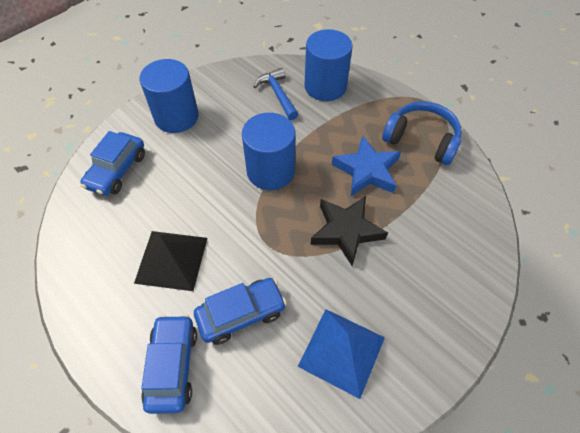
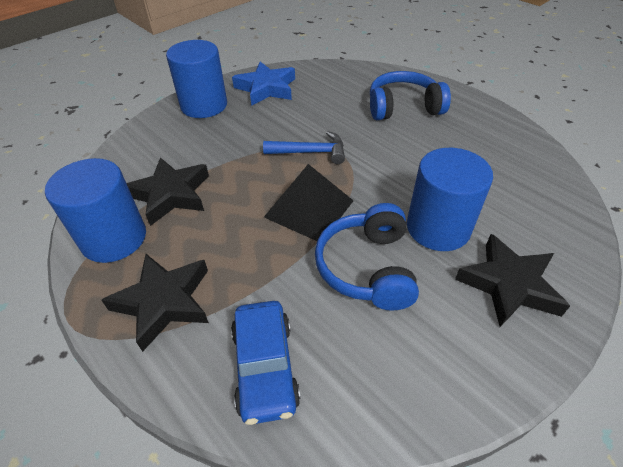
black star: [311,196,388,266] = 1 -> [102,254,209,352] [127,158,209,226] [455,234,570,327] = 3
blue car: [80,131,145,196] [141,314,197,414] [194,278,287,345] = 3 -> [231,301,300,425] = 1
blue headphones: [382,101,462,165] = 1 -> [315,203,419,311] [370,71,451,120] = 2
blue pyramid: [298,309,385,399] = 1 -> none = 0

